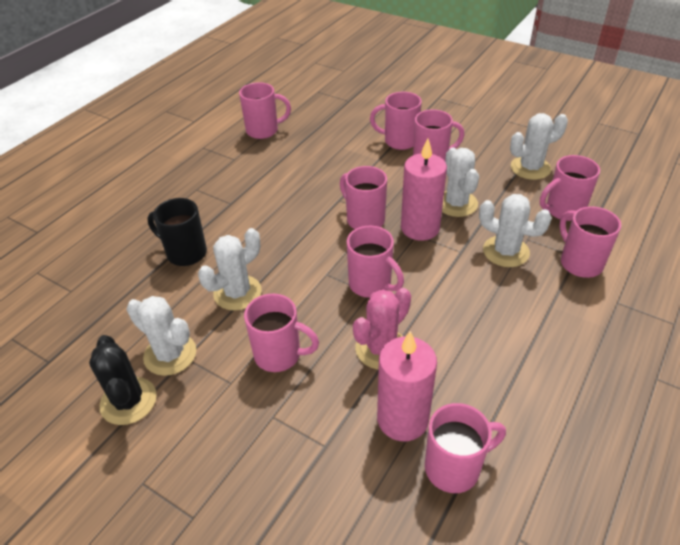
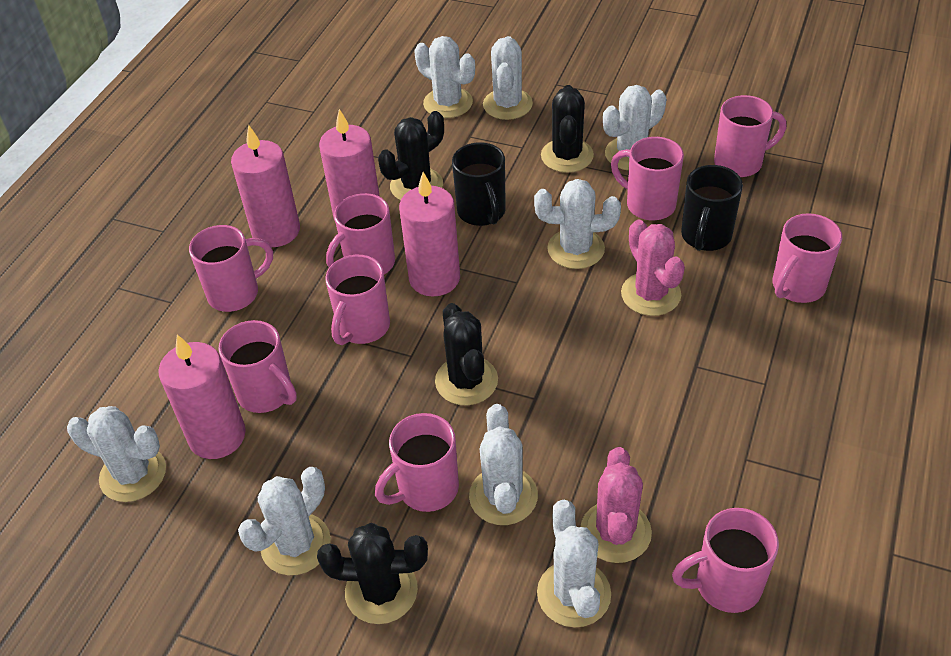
black cactus: [89,335,157,425] = 1 -> [317,523,428,624] [378,111,444,201] [435,303,498,406] [541,85,594,173] = 4
black mug: [147,198,207,266] = 1 -> [452,142,506,226] [681,165,743,251] = 2
pink cactus: [353,288,411,370] = 1 -> [581,447,652,563] [621,220,685,316] = 2
pink candle: [377,331,437,441] [401,139,447,241] = 2 -> [158,334,246,459] [231,125,300,247] [319,109,380,220] [399,172,460,297] = 4
white cactus: [126,296,196,376] [198,228,262,311] [442,148,479,217] [479,194,552,267] [510,113,568,180] = 5 -> [67,406,166,502] [238,467,331,575] [414,36,475,118] [469,404,538,525] [483,36,533,120] [534,179,621,269] [537,500,611,628] [603,85,666,170] = 8

